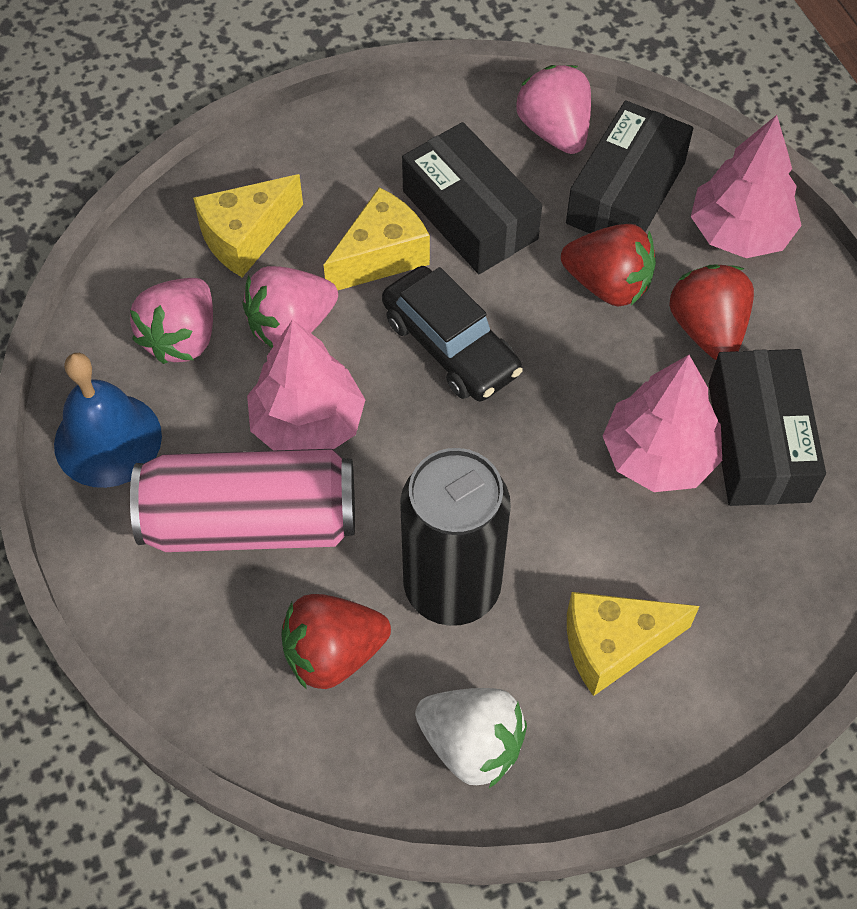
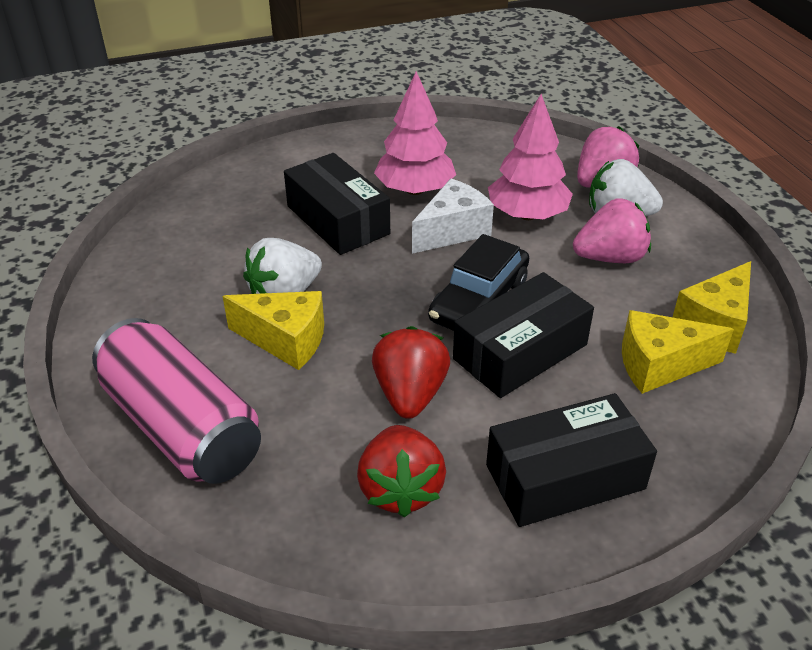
black can: [400,448,511,626] = 1 -> none = 0
blue bell: [54,353,162,488] = 1 -> none = 0
pink strawberry: [130,278,213,364] [242,266,338,348] [516,65,591,154] = 3 -> [573,198,651,263] [577,126,639,187] = 2
pink tree: [247,320,365,450] [603,355,722,492] [691,115,802,258] = 3 -> [374,71,456,195] [488,94,573,220] = 2
red strawberry: [281,594,391,690] [561,224,656,306] [669,264,754,360] = 3 -> [357,425,446,517] [372,326,450,419] = 2
white cheese: none = 0 -> [412,179,494,254] = 1
white strawberry: [415,688,527,788] = 1 -> [243,238,322,294] [589,159,663,216] = 2

